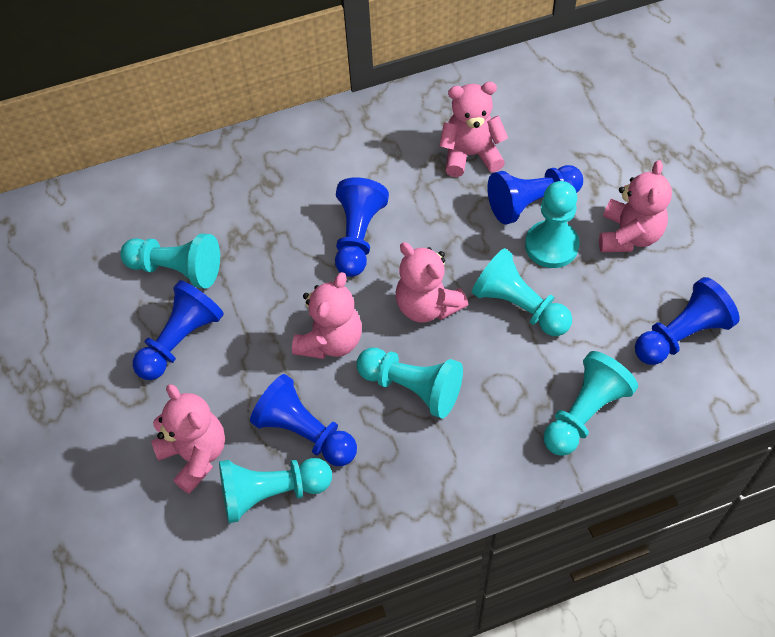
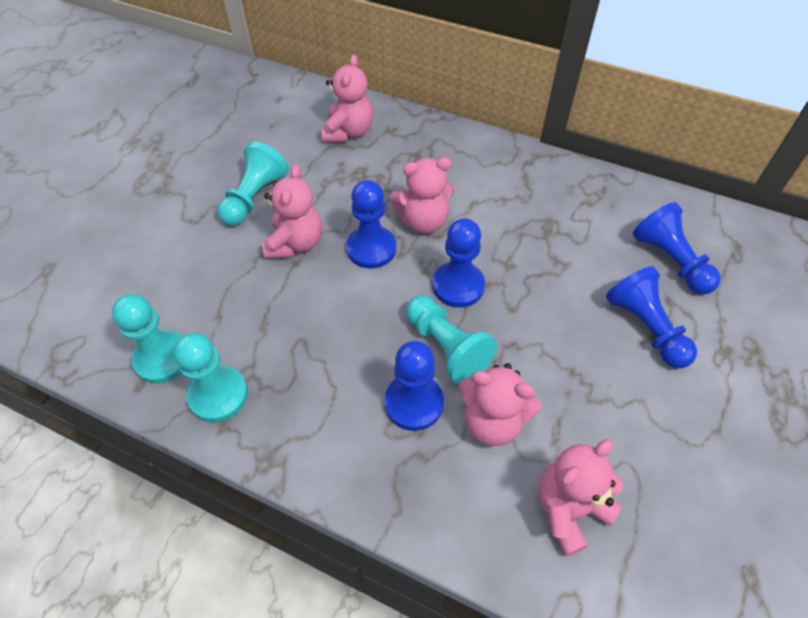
turquoise pawn: [120,234,220,289] [219,458,332,523] [357,348,463,419] [472,248,572,336] [525,181,579,268] [544,351,638,456] = 6 -> [112,294,182,384] [173,333,248,422] [217,141,289,226] [406,295,498,385] = 4

